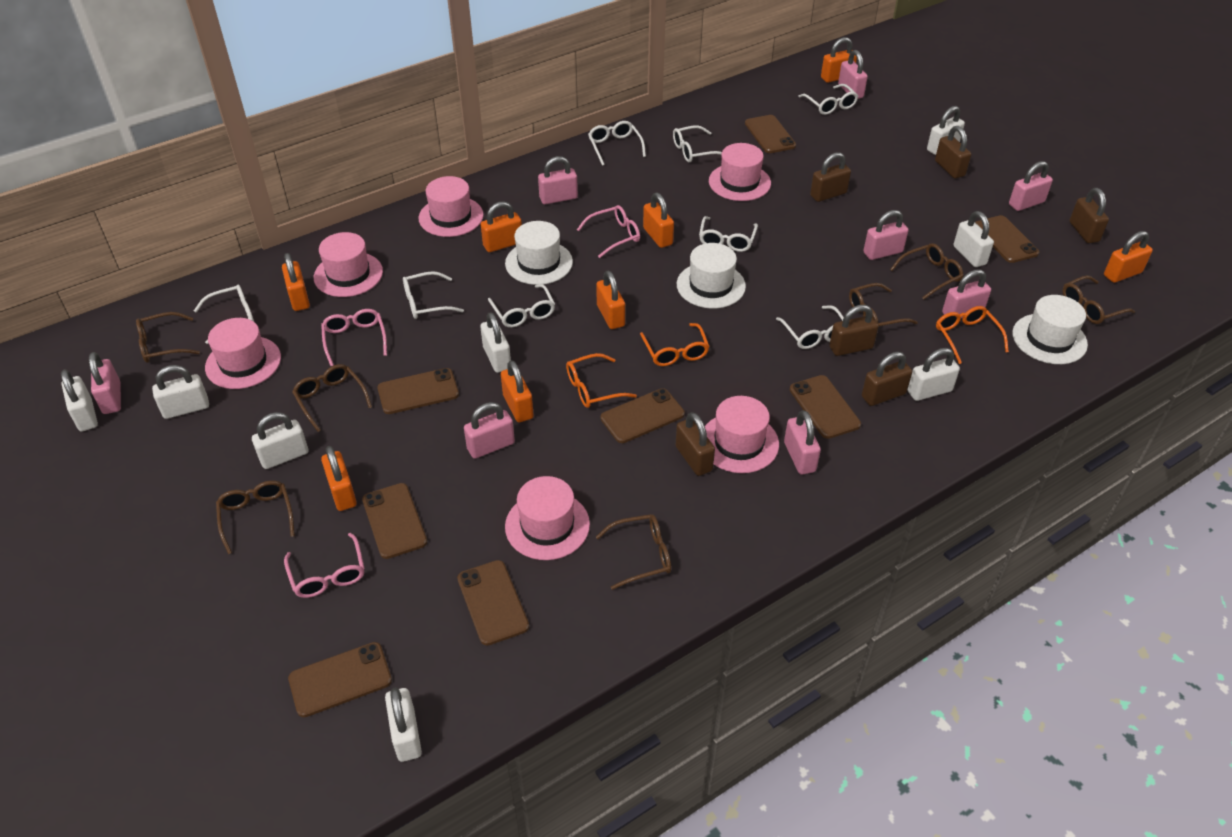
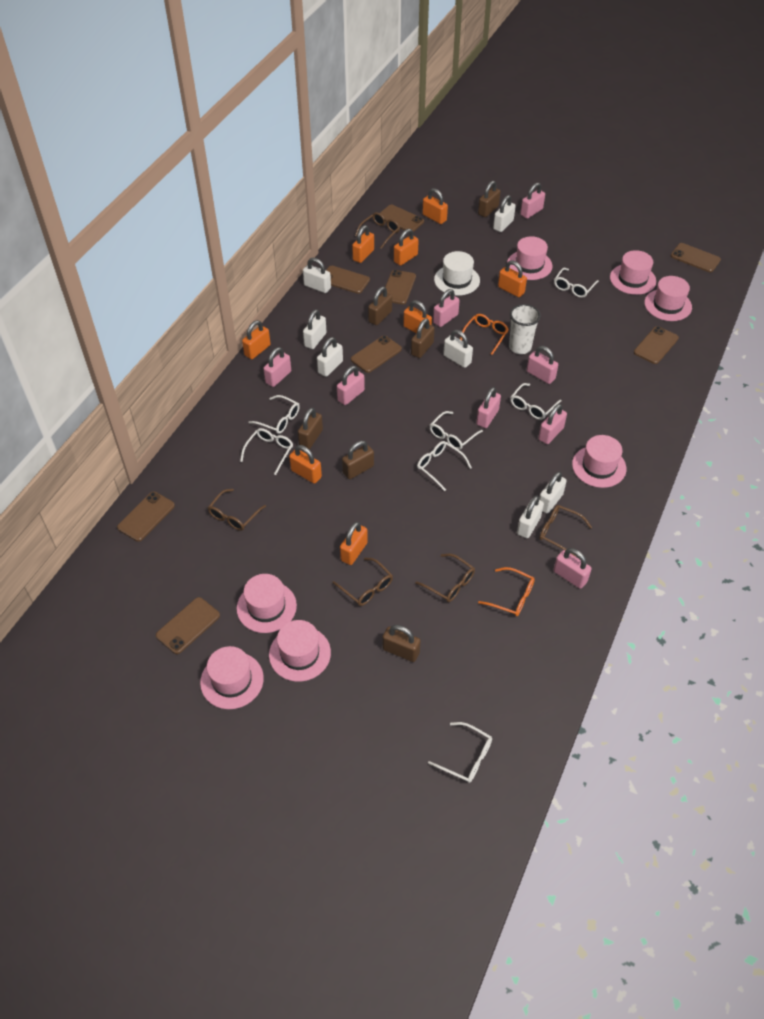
brown glasses: [136,312,200,363] [216,481,295,554] [292,364,372,432] [596,514,671,590] [849,283,918,326] [890,243,963,299] [1062,276,1135,324] = 7 -> [208,489,266,531] [333,558,393,606] [355,212,400,249] [415,554,475,602] [539,505,592,557] = 5
orange glasses: [566,353,637,408] [640,323,710,366] [936,306,1009,364] = 3 -> [460,314,509,355] [478,567,535,616] = 2
pink glasses: [284,533,364,598] [321,309,387,366] [577,205,640,258] = 3 -> none = 0
pink hat: [205,318,281,389] [314,232,383,297] [419,176,484,237] [505,476,590,560] [705,396,779,473] [709,143,771,201] = 6 -> [200,646,264,709] [237,574,297,633] [269,620,331,682] [507,236,552,280] [572,435,626,488] [610,250,656,295] [644,276,692,321] = 7
white cup: none = 0 -> [509,304,541,354] = 1
white glasses: [194,285,254,344] [403,271,464,319] [488,284,555,328] [588,121,646,166] [673,125,722,162] [699,216,758,252] [776,305,844,349] [798,84,858,115] = 8 -> [240,428,293,475] [248,395,300,434] [417,441,472,491] [428,722,492,783] [430,411,483,450] [510,383,561,420] [554,268,599,298] = 7
white hat: [505,221,573,285] [677,243,746,308] [1012,295,1088,364] = 3 -> [434,251,480,296] = 1
white padlock: [61,369,98,432] [152,365,209,419] [252,412,308,469] [385,687,422,762] [480,312,511,373] [908,348,960,401] [927,106,965,155] [954,211,994,267] = 8 -> [303,258,331,293] [303,309,327,349] [317,337,343,377] [443,330,473,368] [493,195,516,232] [517,495,544,538] [539,472,566,513] = 7

